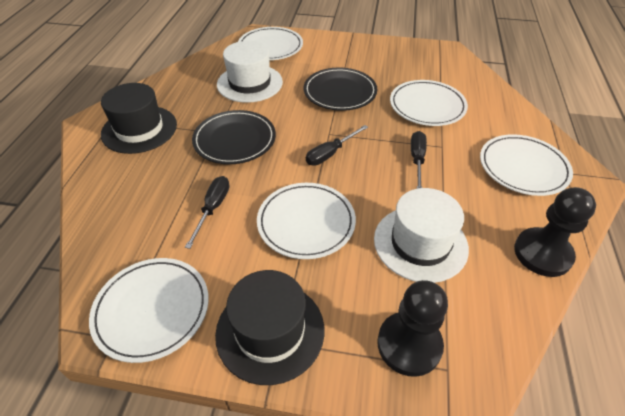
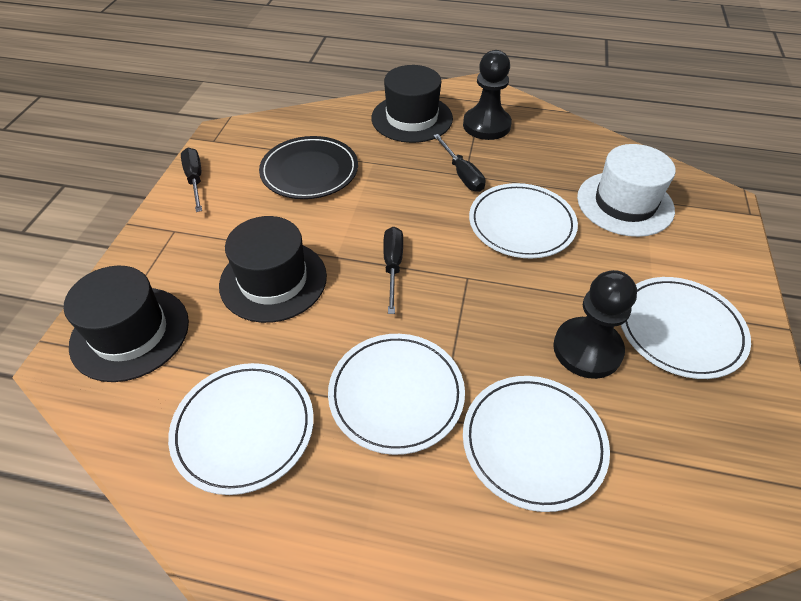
black hat: [101,83,177,154] [215,270,324,385] = 2 -> [64,266,189,382] [219,216,327,323] [371,65,453,143] = 3
black plate: [192,110,276,164] [303,68,377,111] = 2 -> [259,136,358,199] = 1
white hat: [217,41,283,103] [374,188,469,283] = 2 -> [577,144,676,237] = 1

